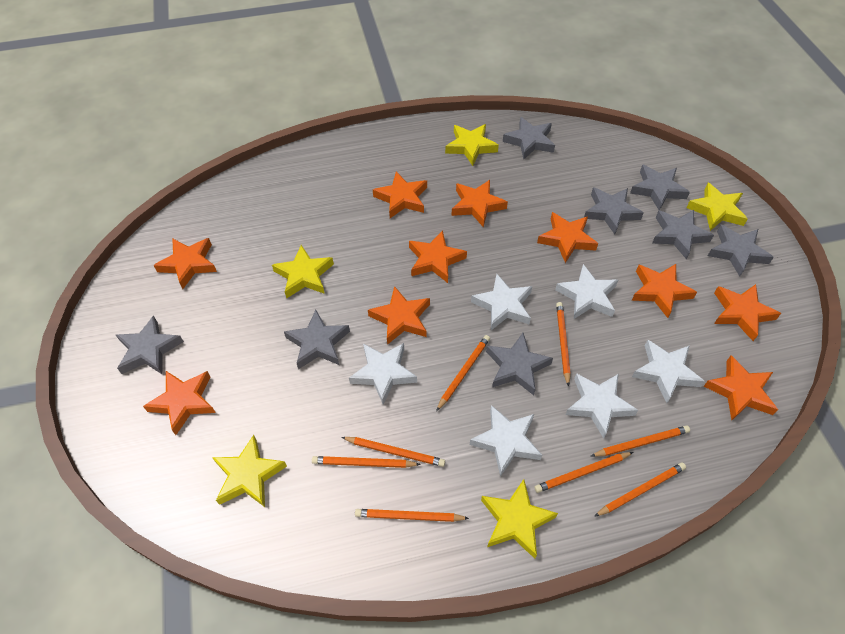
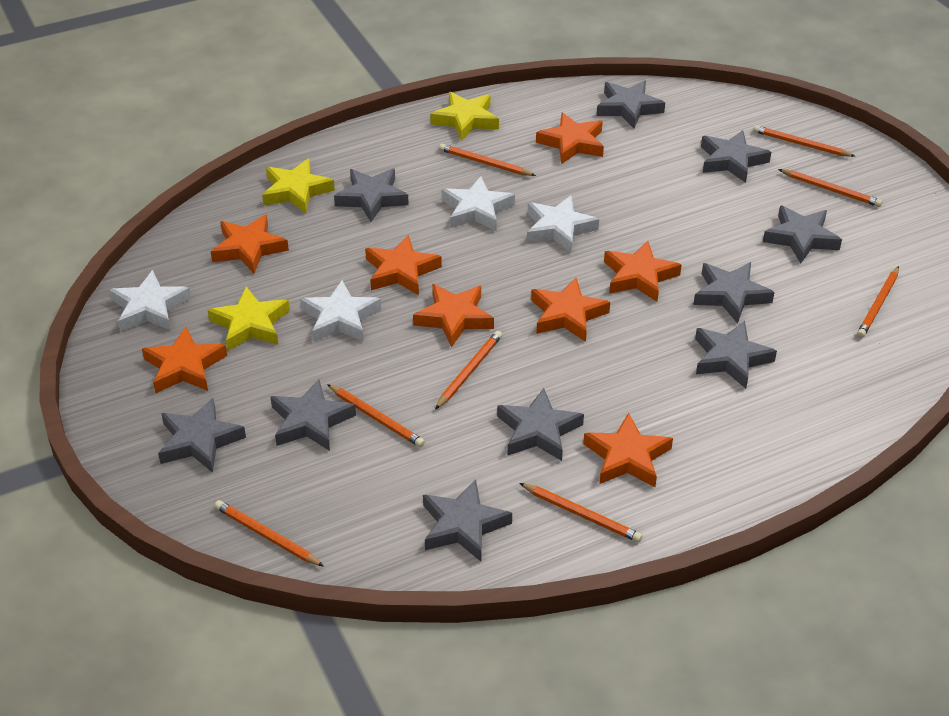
grey star: [116,316,184,375] [284,310,350,369] [486,333,553,395] [503,117,555,160] [584,187,644,234] [630,164,690,211] [652,210,714,259] [708,225,774,276] = 8 -> [158,398,246,473] [270,379,356,451] [334,168,409,222] [423,479,512,561] [497,388,584,461] [597,81,665,128] [693,262,775,323] [695,321,777,389] [701,130,771,183] [763,205,842,263] = 10
orange star: [143,371,216,435] [153,238,217,289] [368,286,430,345] [373,172,427,218] [409,230,467,283] [451,180,508,227] [537,212,598,263] [632,264,697,318] [704,355,778,420] [714,284,781,341] = 10 -> [142,327,227,393] [210,215,289,273] [365,235,442,295] [413,284,494,347] [531,278,610,342] [536,113,604,164] [583,413,673,487] [604,241,682,302] = 8
white star: [349,343,417,405] [470,405,542,477] [471,274,532,330] [555,264,618,319] [566,373,638,439] [632,340,705,403] = 6 -> [109,270,191,332] [300,280,381,342] [442,176,515,231] [527,195,599,253] = 4
yellow star: [212,435,287,507] [272,245,334,298] [445,124,499,166] [481,479,558,559] [686,183,748,231] = 5 -> [208,286,290,351] [262,159,335,213] [430,92,499,141] = 3

